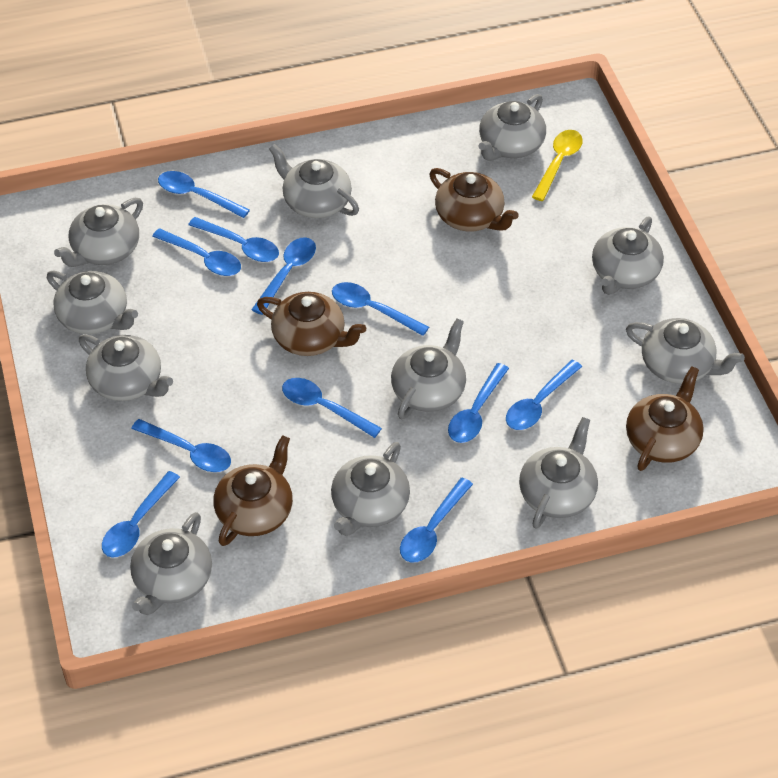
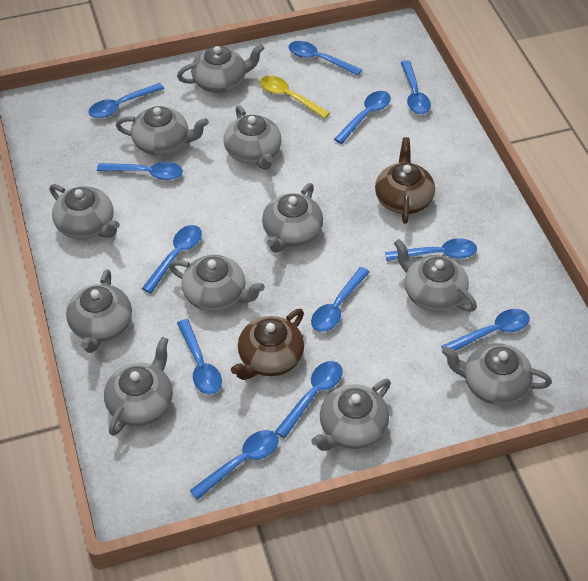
blue spoon: [102,471,180,558] [131,419,231,472] [152,228,241,276] [158,171,250,218] [188,217,279,262] [251,237,316,315] [282,378,382,438] [332,282,429,336] [400,478,473,563] [448,363,509,443] [506,360,582,430] = 11 -> [88,83,164,118] [97,162,183,180] [142,225,202,293] [177,319,222,395] [189,430,279,500] [275,361,342,438] [288,41,362,76] [311,267,370,332] [334,91,391,144] [385,238,477,261] [401,61,431,114] [441,309,530,351] = 12
brown teapot: [214,435,293,546] [257,292,366,356] [429,168,519,232] [626,366,704,471] = 4 -> [231,309,304,380] [375,137,435,224] = 2

